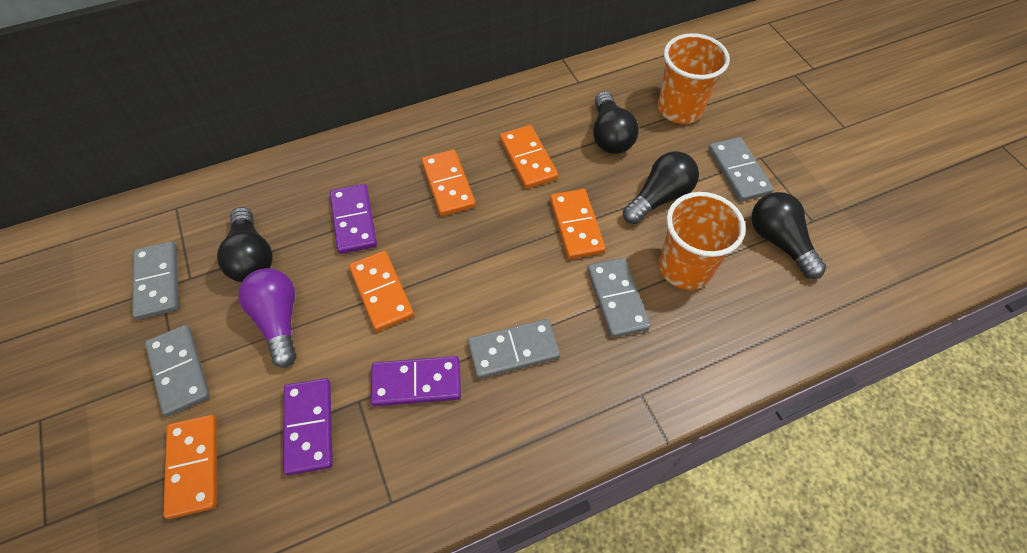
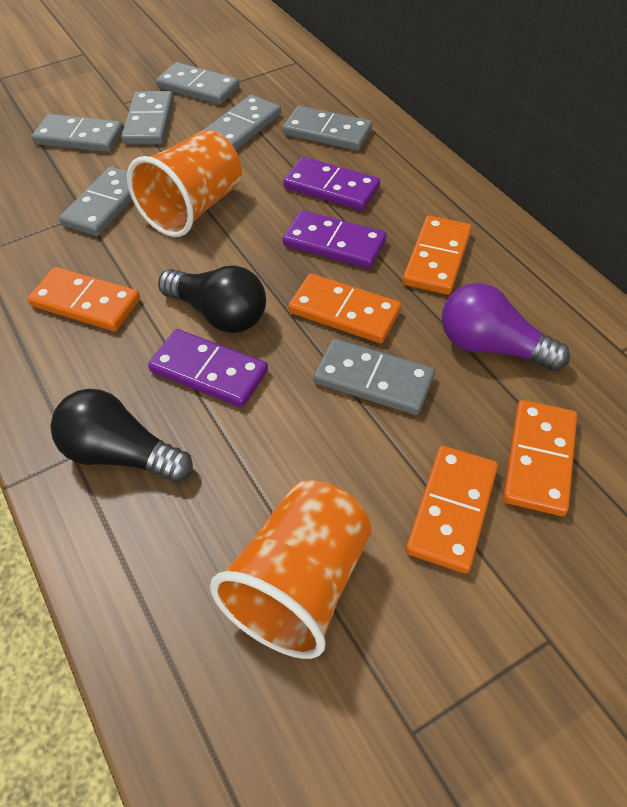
black light bulb: [217,207,273,282] [593,91,639,154] [623,151,699,224] [751,192,826,279] = 4 -> [50,389,193,483] [158,265,266,333] = 2
grey domino: [132,241,178,320] [145,325,210,417] [468,319,560,379] [587,258,651,338] [708,137,774,202] = 5 -> [32,114,124,152] [59,167,132,236] [121,91,174,145] [156,62,240,105] [202,95,281,150] [283,106,372,151] [314,339,435,415] = 7

